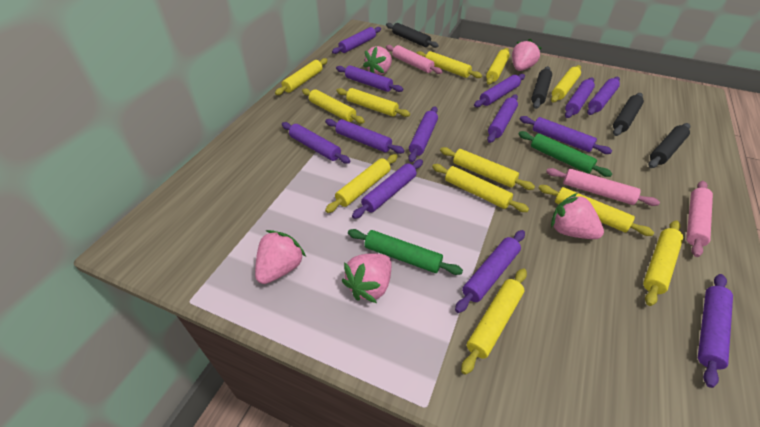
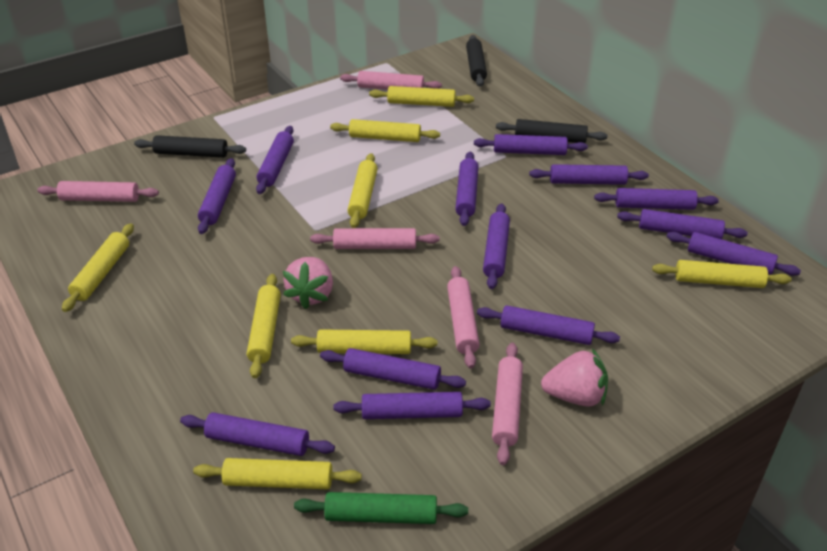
black rolling pin: [386,23,439,48] [531,66,552,109] [613,93,644,136] [649,123,690,168] = 4 -> [134,135,246,158] [466,35,487,87] [496,119,608,143] = 3
green rolling pin: [348,229,463,275] [518,131,613,177] = 2 -> [294,492,468,524] = 1
pink rolling pin: [386,45,443,74] [546,168,660,206] [686,181,713,257] = 3 -> [37,181,159,202] [310,228,439,249] [340,71,442,90] [447,266,480,369] [492,343,523,465] = 5
pink strawberry: [255,230,306,284] [342,253,392,303] [363,46,392,75] [512,39,541,71] [551,193,604,239] = 5 -> [283,257,333,309] [541,348,608,407] = 2
yellow rolling pin: [275,58,328,95] [302,89,365,124] [325,154,398,213] [336,88,410,117] [417,51,482,78] [432,164,529,212] [440,147,535,190] [461,268,527,375] [486,48,510,85] [538,185,654,236] [551,65,581,102] [643,220,683,306] = 12 -> [62,223,134,312] [193,458,362,489] [247,274,281,378] [291,329,437,354] [330,119,440,142] [347,153,377,228] [369,86,474,107] [652,260,792,288] = 8

